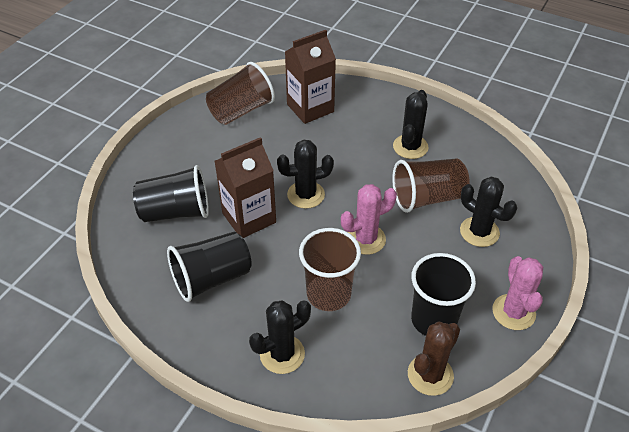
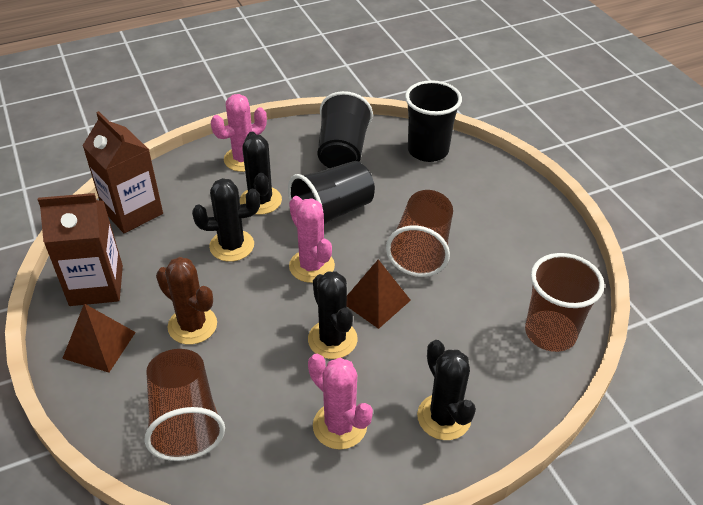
brown pyramid: none = 0 -> [62,303,136,372] [347,259,411,329] = 2
pink cactus: [341,184,397,255] [492,256,543,330] = 2 -> [211,94,267,172] [289,196,335,283] [308,354,373,450] = 3

